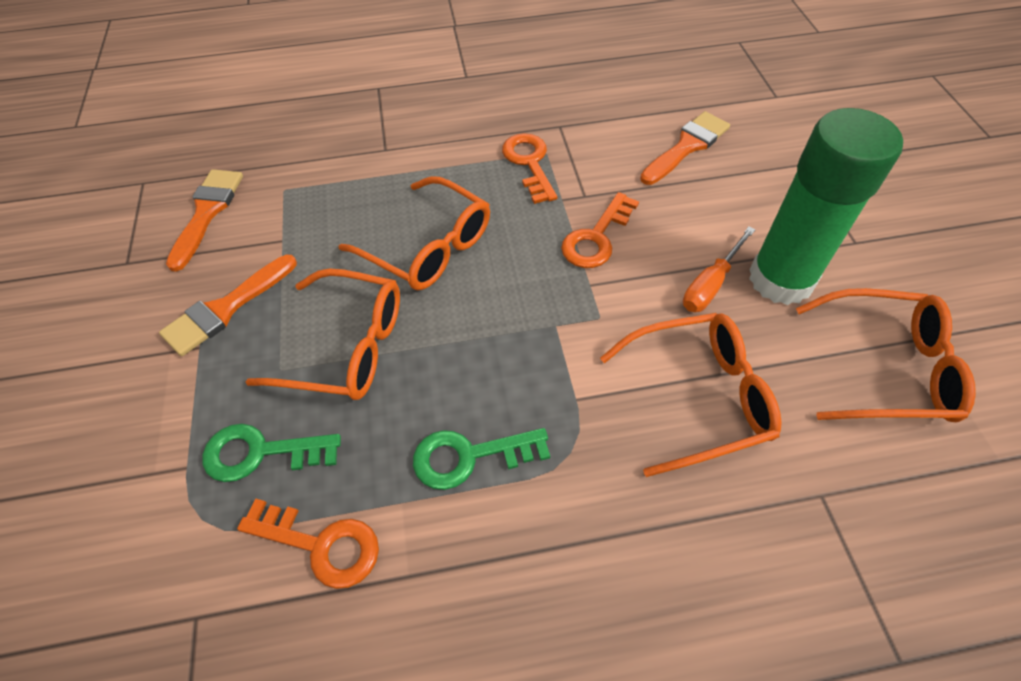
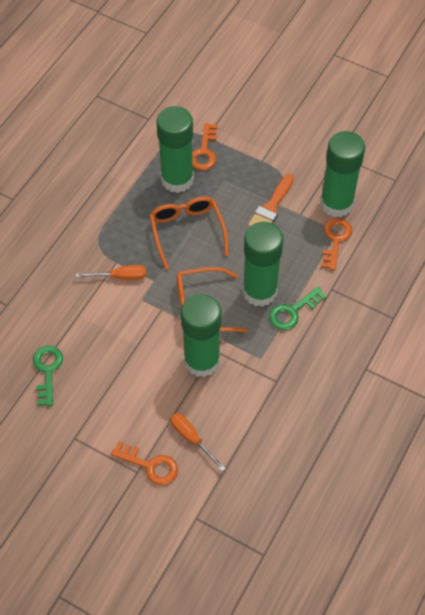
green glue stick: [749,108,903,305] = 1 -> [156,106,194,193] [181,294,221,377] [243,222,283,307] [320,131,365,217] = 4
orange brush: [159,255,297,356] [166,169,243,272] [640,111,730,185] = 3 -> [248,174,294,227] = 1
orange glasses: [246,268,400,400] [339,176,490,290] [600,313,782,477] [796,288,976,422] = 4 -> [149,196,229,270] [177,267,247,332] = 2
orange screwdriver: [683,227,755,312] = 1 -> [76,265,146,280] [170,413,226,471] = 2

